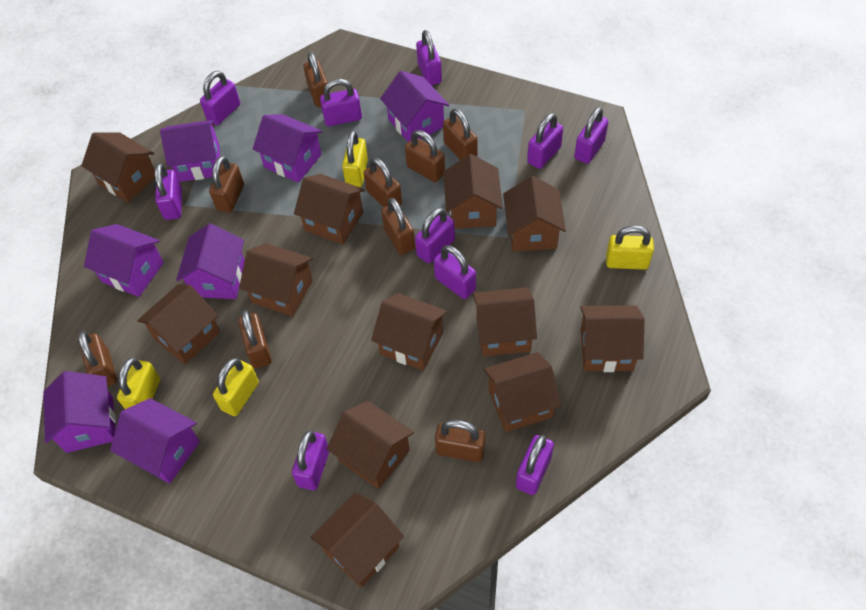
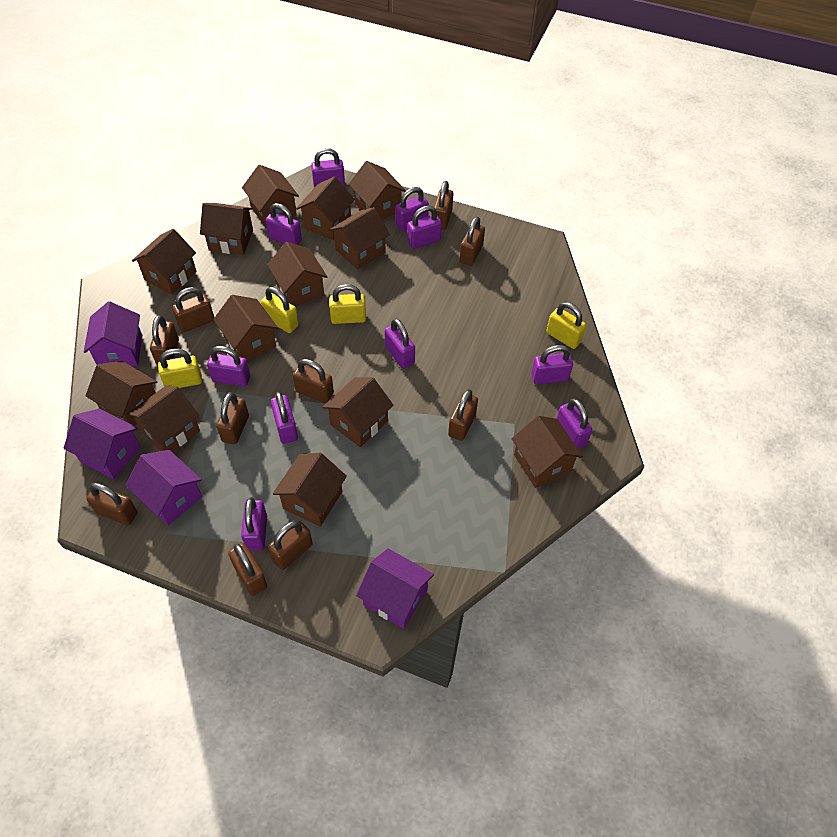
brown house: [81,132,155,203] [137,284,220,365] [239,243,313,316] [294,174,365,245] [310,492,404,587] [327,400,414,489] [371,293,447,371] [443,154,503,229] [473,287,537,357] [484,352,561,432] [503,176,566,252] [580,305,645,372] = 12 -> [85,361,157,426] [127,385,200,452] [132,229,197,295] [200,203,253,255] [213,295,278,361] [242,165,299,228] [267,242,327,307] [273,453,347,527] [296,176,355,240] [323,377,393,447] [329,207,390,270] [349,161,406,220] [512,416,583,488] = 13
brown padlock: [78,331,117,387] [209,156,244,213] [238,310,272,369] [304,52,328,107] [364,157,402,207] [381,198,415,255] [405,130,445,182] [435,420,485,462] [443,108,477,160] = 9 -> [86,483,138,525] [150,315,179,365] [172,287,214,332] [216,392,249,444] [228,543,267,596] [268,521,313,570] [293,359,334,403] [434,181,453,230] [448,389,478,441] [460,217,485,266] = 10
purple house: [43,371,116,453] [84,224,164,297] [110,398,200,484] [160,120,220,182] [176,223,245,299] [253,114,322,183] [380,71,449,142] = 7 -> [64,409,141,479] [84,301,142,367] [125,450,202,525] [356,548,434,629] = 4

